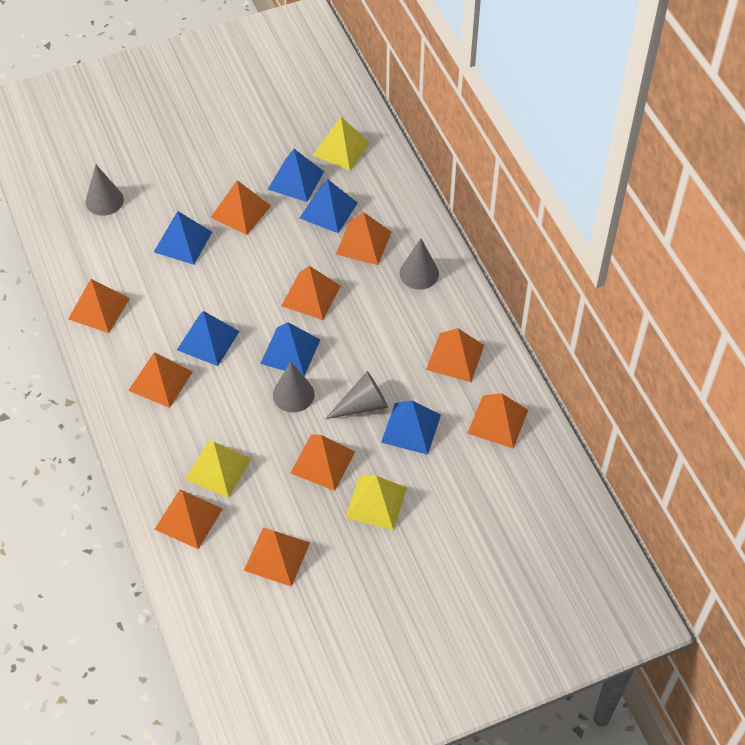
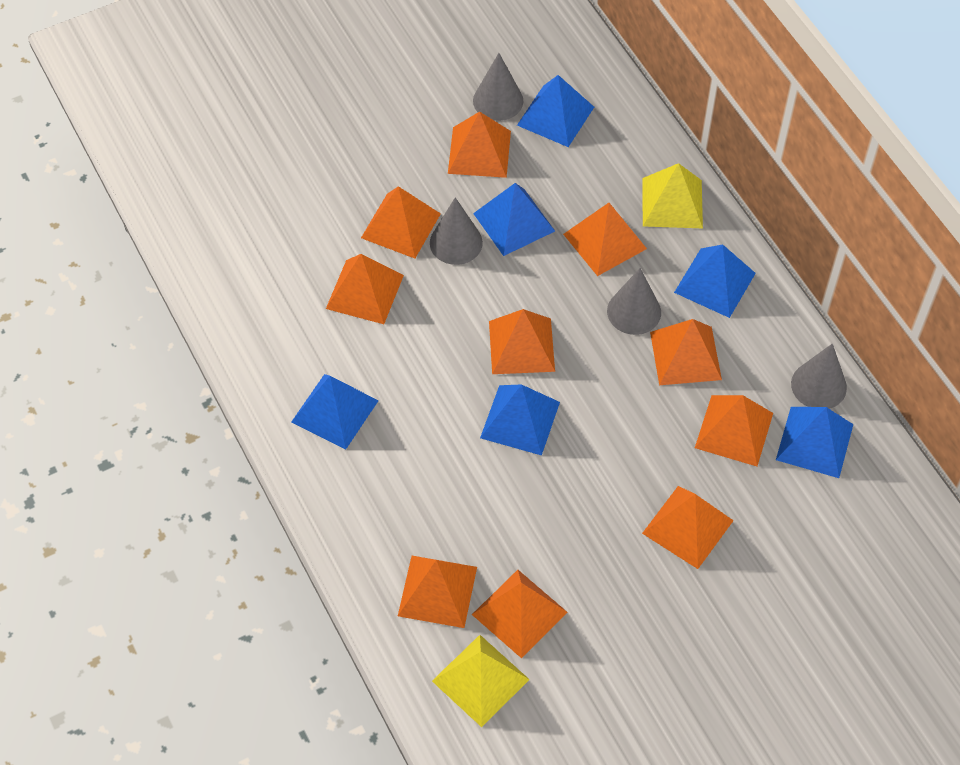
yellow pyramid: [185,441,252,498] [313,117,370,171] [345,475,407,530] = 3 -> [432,635,530,727] [642,163,703,228] = 2

